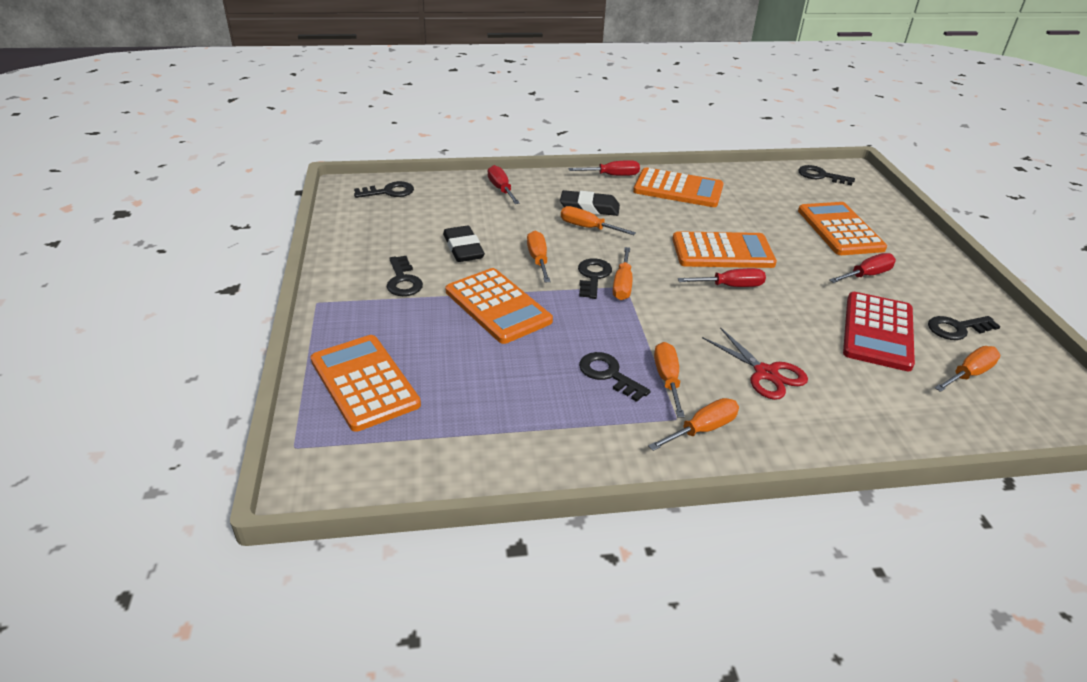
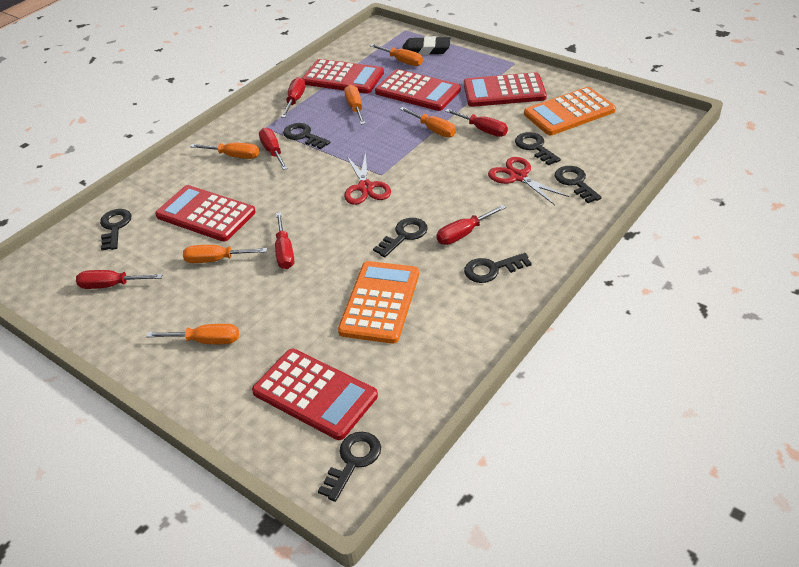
black eraser: [443,226,485,262] [560,190,620,216] = 2 -> [402,36,450,55] = 1
black key: [354,181,414,198] [387,256,423,296] [578,258,612,299] [579,352,651,402] [798,165,855,186] [928,316,1000,340] = 6 -> [100,209,131,250] [283,123,330,149] [318,432,381,502] [373,218,428,258] [464,253,532,283] [515,132,561,166] [555,166,602,203] = 7
orange calculator: [311,335,421,432] [445,268,553,344] [633,168,724,207] [672,231,777,268] [798,202,887,255] = 5 -> [338,261,419,344] [524,87,616,135] = 2
red calculator: [843,292,915,371] = 1 -> [155,185,256,242] [252,349,378,440] [302,59,384,94] [375,69,461,111] [464,72,547,107] = 5
red scissors: [702,327,808,400] = 1 -> [344,152,391,205] [488,157,569,205] = 2
red screwdriver: [488,165,520,204] [569,160,640,176] [678,268,766,287] [829,253,896,283] = 4 -> [76,270,162,289] [259,128,288,170] [275,212,294,269] [281,77,305,118] [437,205,506,245] [445,109,508,137] = 6

